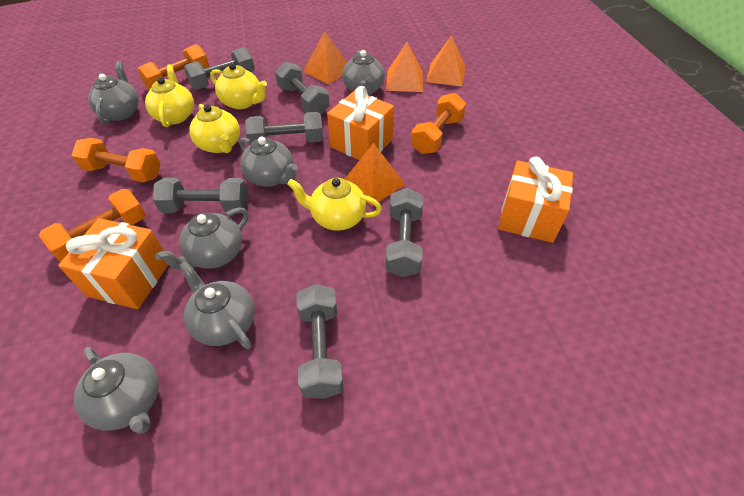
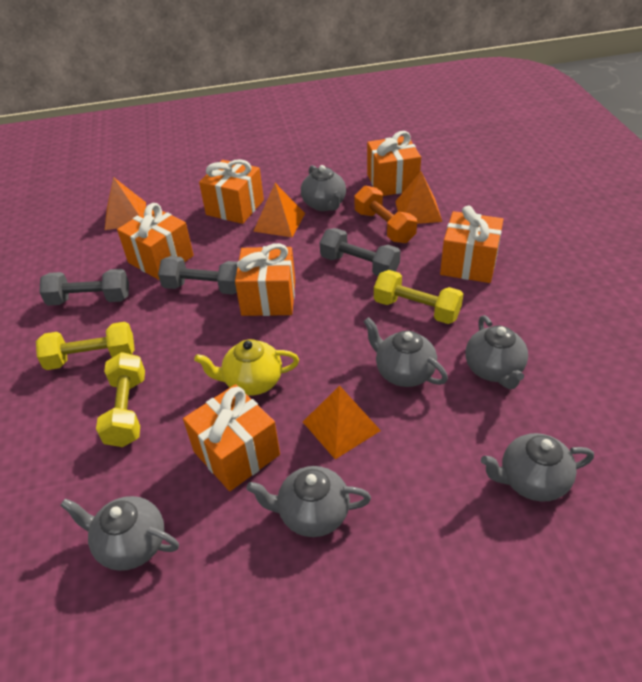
grey dumbbell: [153,178,247,213] [184,47,255,90] [245,112,323,145] [275,62,330,114] [296,284,343,399] [386,188,423,277] = 6 -> [39,269,129,306] [158,256,238,295] [320,228,401,276] = 3
orange dumbbell: [39,189,146,262] [72,138,161,182] [137,44,209,90] [411,93,466,154] = 4 -> [355,186,417,243] = 1
orange gift: [58,218,168,309] [327,86,394,160] [498,156,573,243] = 3 -> [117,203,194,280] [183,384,280,491] [199,159,264,224] [235,243,295,316] [367,131,421,196] [440,206,503,283] = 6
yellow dumbbell: none = 0 -> [36,322,135,370] [96,352,145,447] [374,270,463,324] = 3
yellow teapot: [145,64,194,127] [189,104,240,153] [210,63,267,109] [287,178,382,231] = 4 -> [194,339,299,396] = 1

